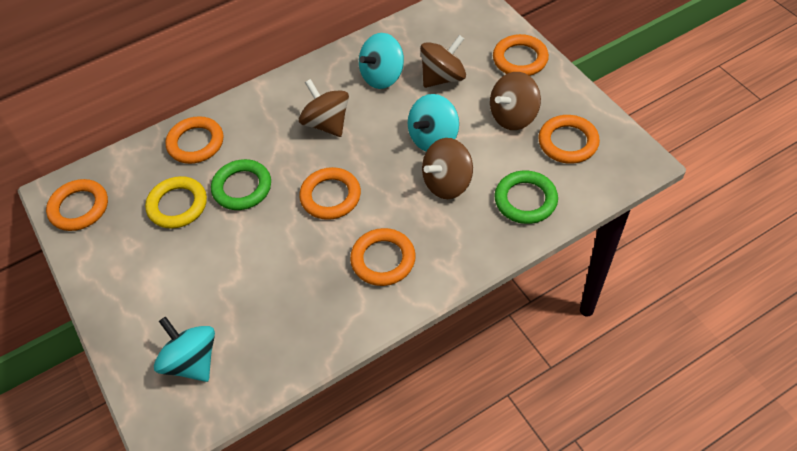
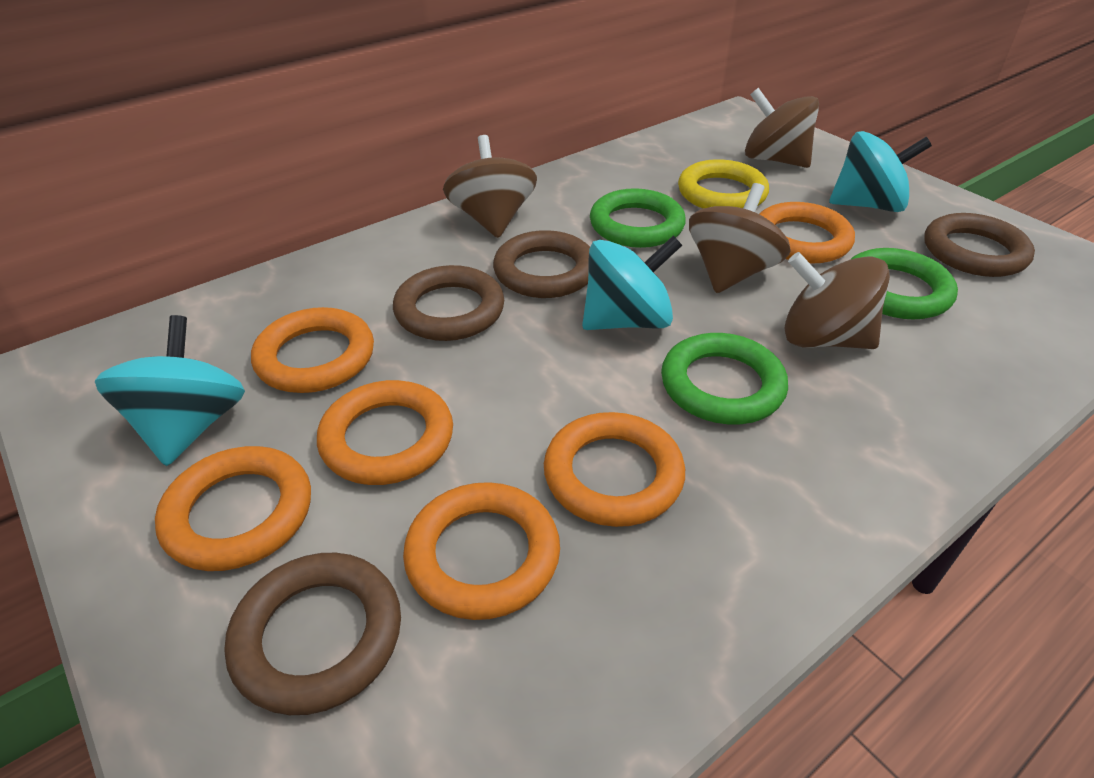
brown ring: none = 0 -> [225,553,401,715] [393,265,504,341] [493,230,590,298] [924,213,1035,277] = 4
green ring: [211,159,271,210] [494,170,558,224] = 2 -> [590,188,686,248] [661,333,788,424] [850,248,958,319] = 3

